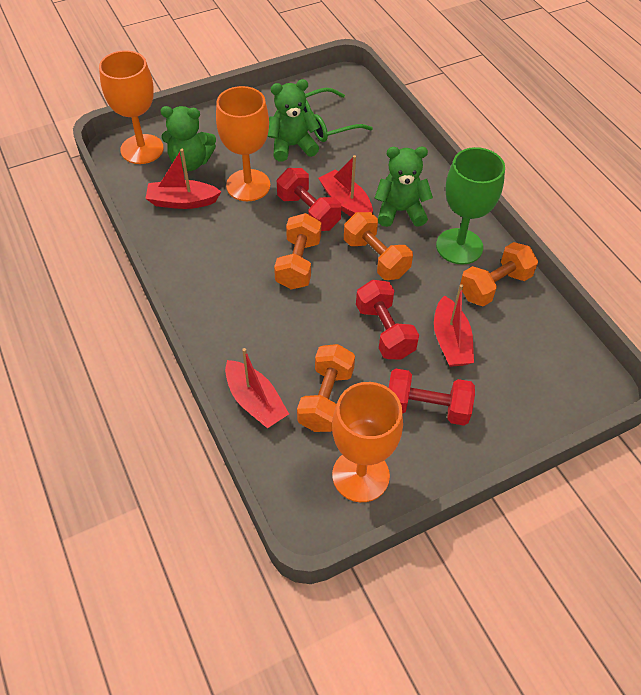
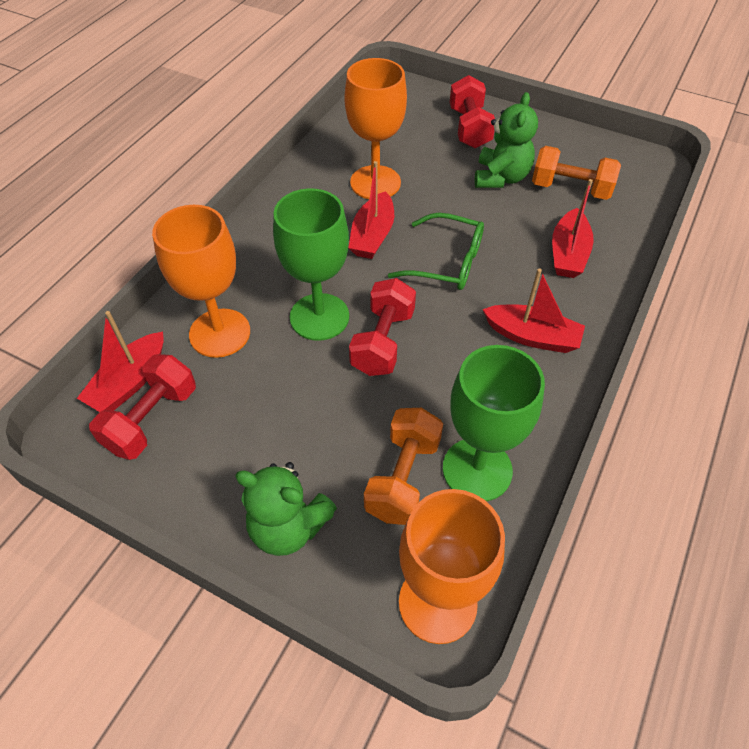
green goblet: [436,147,505,265] = 1 -> [273,188,349,341] [443,345,545,501] = 2
green teddy bear: [160,106,216,171] [267,79,320,162] [374,147,433,227] = 3 -> [235,462,337,556] [475,92,538,188] = 2
orange dumbbell: [274,213,321,290] [297,344,355,432] [344,212,413,280] [460,242,538,307] = 4 -> [364,408,443,525] [532,146,621,200] = 2

